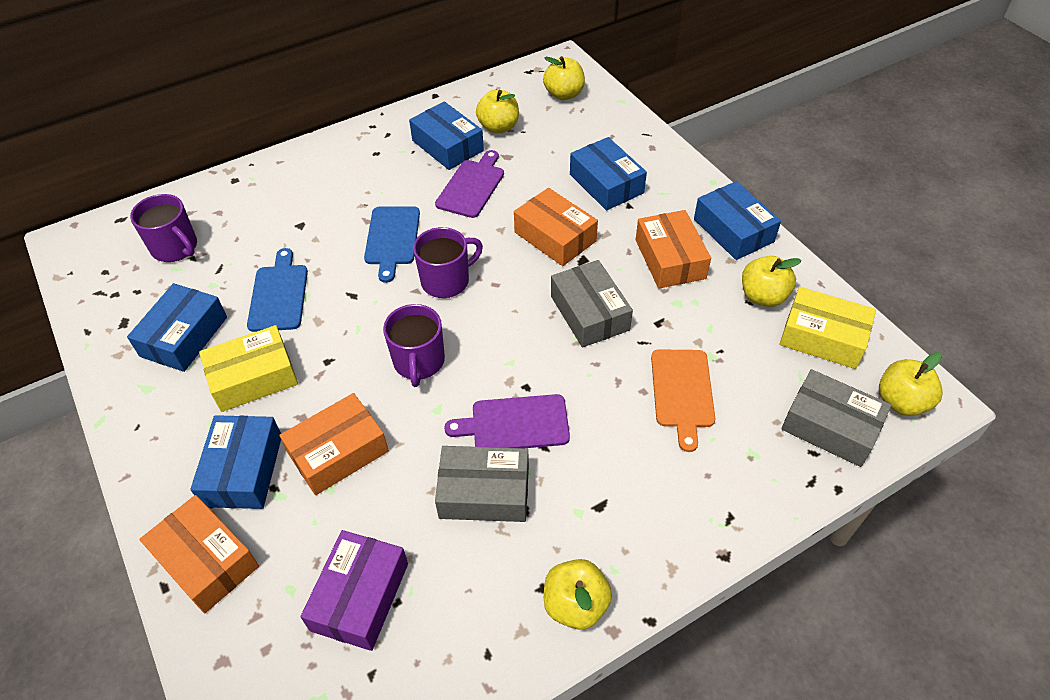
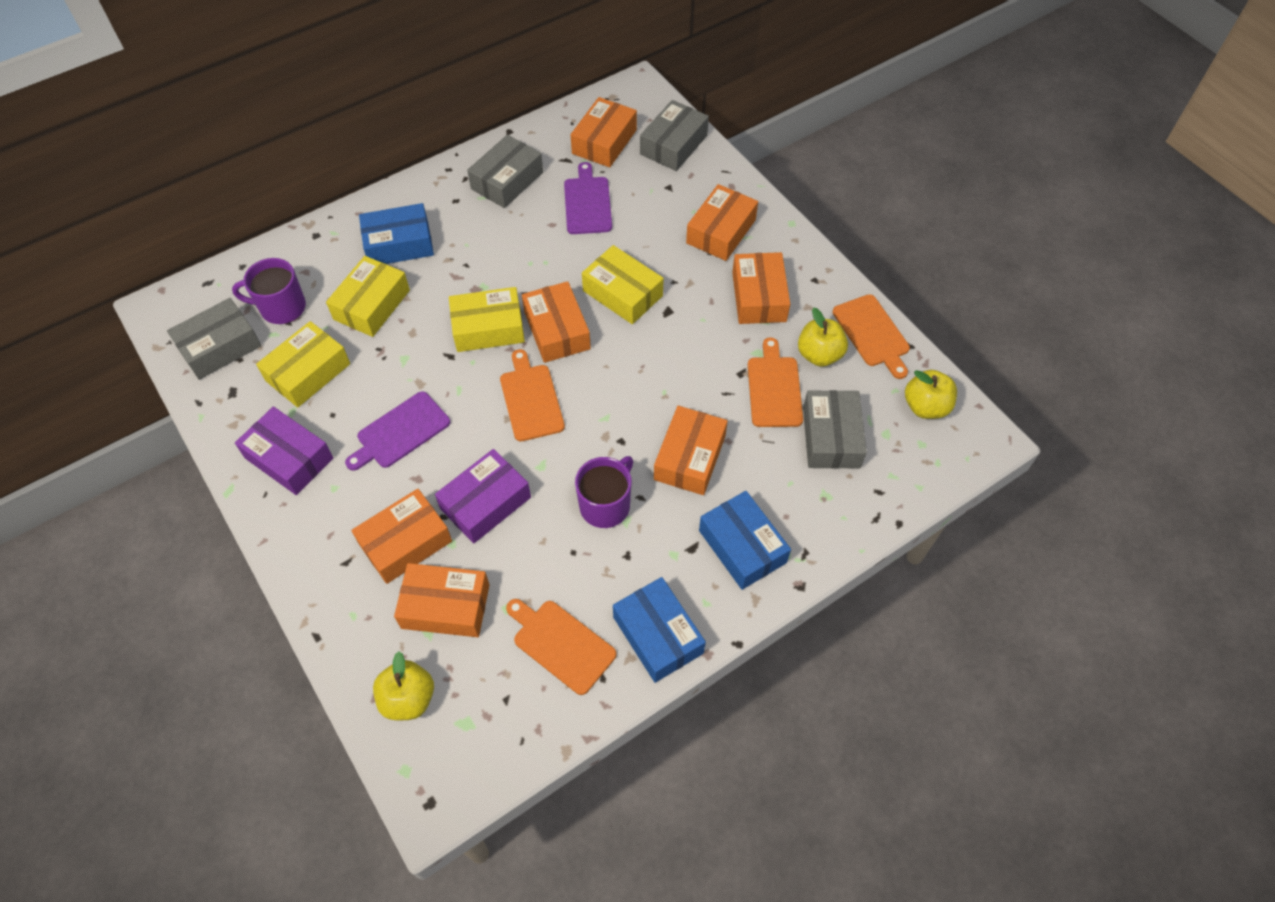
blue box: [127,283,227,372] [190,415,281,509] [409,101,484,170] [570,137,647,210] [694,181,781,260] = 5 -> [359,203,434,264] [613,577,706,683] [699,491,791,590] = 3
blue cutting board: [247,248,308,332] [364,206,420,283] = 2 -> none = 0
grey box: [435,446,529,522] [551,260,633,348] [781,369,892,467] = 3 -> [167,298,261,380] [467,135,543,208] [640,100,709,171] [803,390,867,469] = 4
orange box: [139,495,259,613] [279,393,389,495] [514,188,598,266] [636,210,711,289] = 4 -> [351,489,452,584] [394,563,489,637] [522,281,591,363] [571,97,637,167] [654,406,728,495] [686,184,758,261] [732,252,790,324] = 7
orange cutting board: [651,349,715,452] = 1 -> [500,349,565,441] [506,599,616,695] [748,337,803,427] [833,294,910,379] = 4
purple box: [301,530,408,651] = 1 -> [235,407,333,495] [435,449,531,543] = 2
purple mug: [130,194,197,262] [383,304,445,387] [413,227,483,298] = 3 -> [232,258,306,324] [575,456,633,528] = 2
yellow apple: [476,90,519,134] [543,56,585,100] [544,559,612,630] [742,256,802,307] [879,352,943,416] = 5 -> [373,652,434,720] [798,308,848,367] [905,370,957,419] = 3
yellow box: [199,325,298,412] [779,287,876,369] = 2 -> [256,321,350,408] [326,256,410,337] [449,287,525,352] [582,245,664,324] = 4

